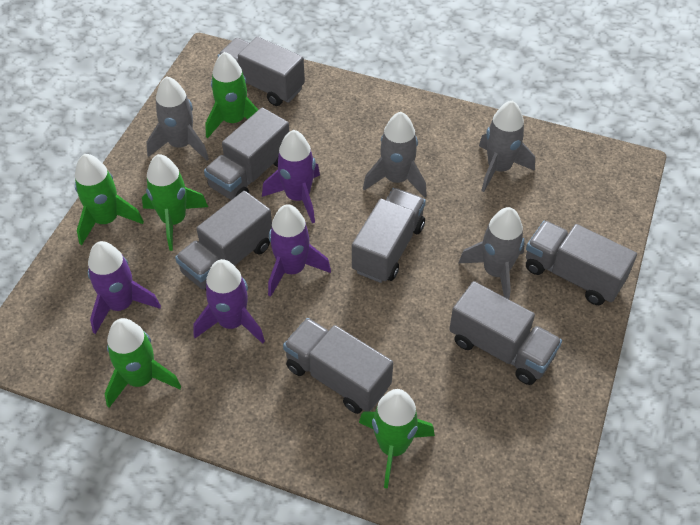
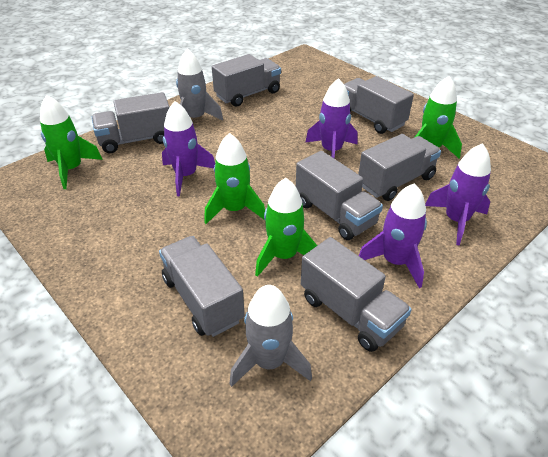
green rocket: [75,154,144,245] [104,318,181,408] [142,154,208,251] [205,52,258,139] [359,389,435,489] = 5 -> [40,95,103,189] [204,133,265,224] [255,178,317,277] [414,76,462,158] = 4
grey rocket: [147,76,209,161] [363,112,427,198] [459,207,525,299] [479,101,535,192] = 4 -> [176,49,223,121] [230,285,312,387] = 2

